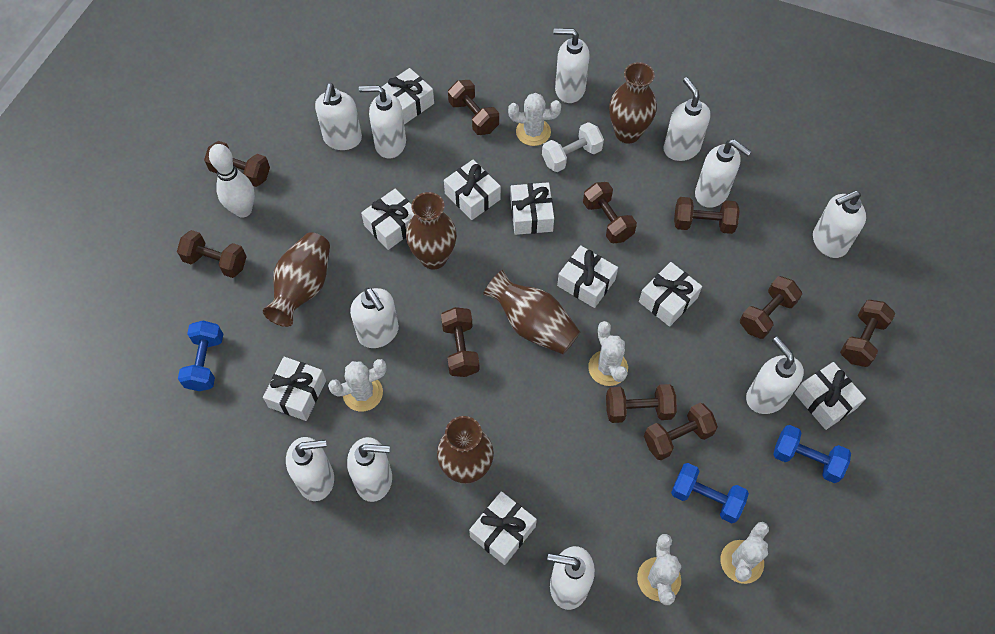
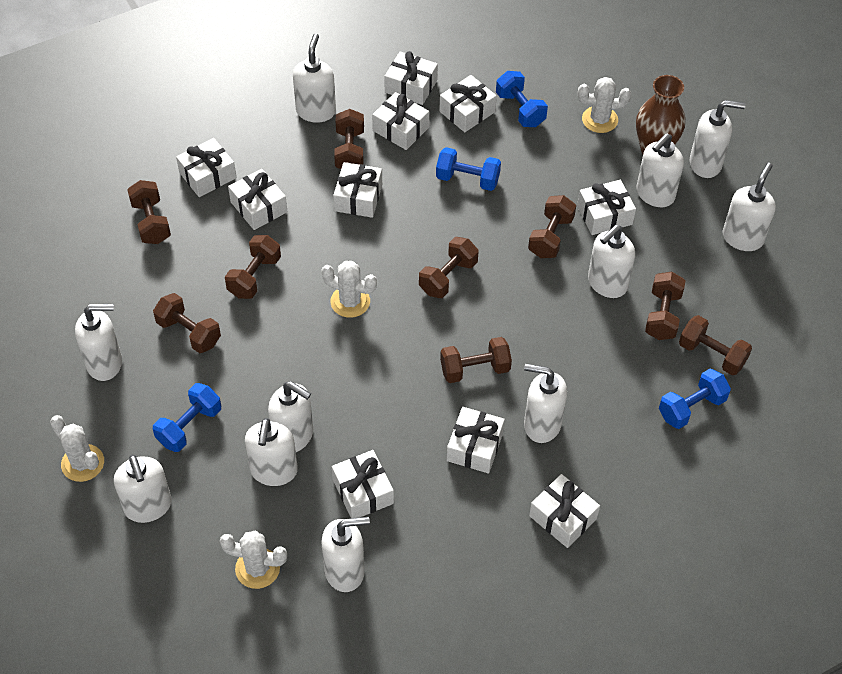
blue dumbbell: [178,321,223,391] [671,463,749,523] [773,425,851,483] = 3 -> [153,383,221,452] [436,147,501,191] [496,71,548,127] [659,369,731,429] = 4
brown dumbbell: [177,230,247,278] [204,141,270,187] [441,307,480,377] [448,80,499,135] [583,182,637,243] [606,384,677,423] [644,403,718,460] [674,197,740,234] [740,276,802,339] [840,300,895,367] = 10 -> [127,180,171,244] [153,293,221,353] [225,235,281,299] [334,109,364,169] [419,237,479,298] [440,337,512,383] [528,195,576,258] [645,272,686,340] [679,315,752,375] = 9
brown vase: [263,232,330,327] [406,192,457,270] [437,416,494,484] [483,270,580,354] [609,62,656,143] = 5 -> [636,75,685,155] = 1
white bowling pin: [209,144,255,218] = 1 -> none = 0
white cactus: [328,359,387,411] [508,93,561,146] [588,321,628,386] [637,534,681,605] [721,522,769,584] = 5 -> [50,415,104,482] [220,531,287,589] [321,261,377,318] [578,77,631,133] = 4
white dumbbell: [542,122,604,172] = 1 -> none = 0
white gift: [263,357,326,421] [361,189,414,250] [379,68,434,124] [444,160,501,220] [469,491,537,565] [510,182,554,235] [557,245,618,308] [639,262,702,327] [794,362,866,430] = 9 -> [176,138,236,197] [228,169,287,230] [332,450,394,518] [333,162,382,218] [372,92,429,150] [384,51,438,105] [439,75,497,132] [447,407,505,473] [529,474,600,548] [577,180,636,235] = 10

